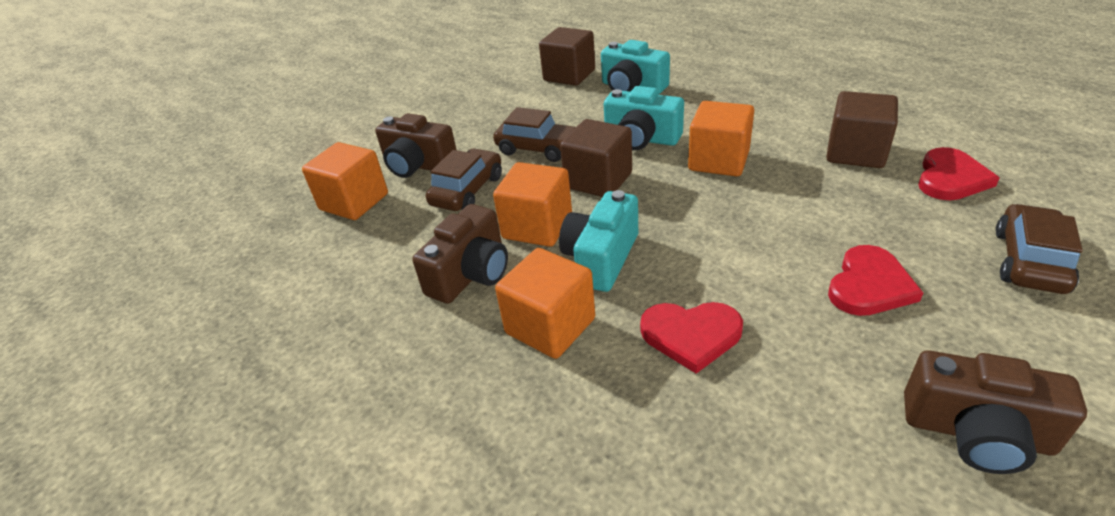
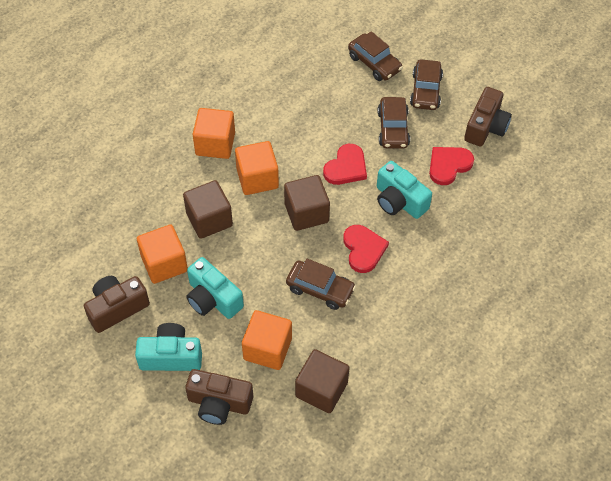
brown car: [426,148,502,211] [493,107,576,162] [996,204,1083,294] = 3 -> [286,259,356,310] [348,31,403,81] [378,97,410,149] [410,59,443,110] = 4

